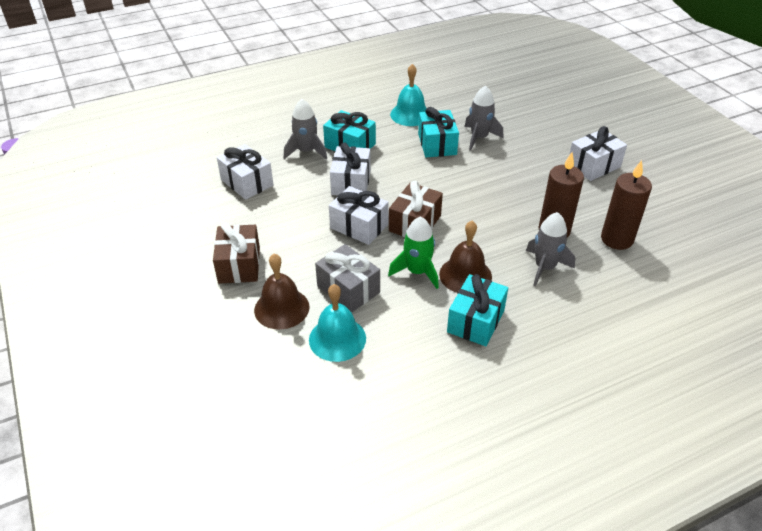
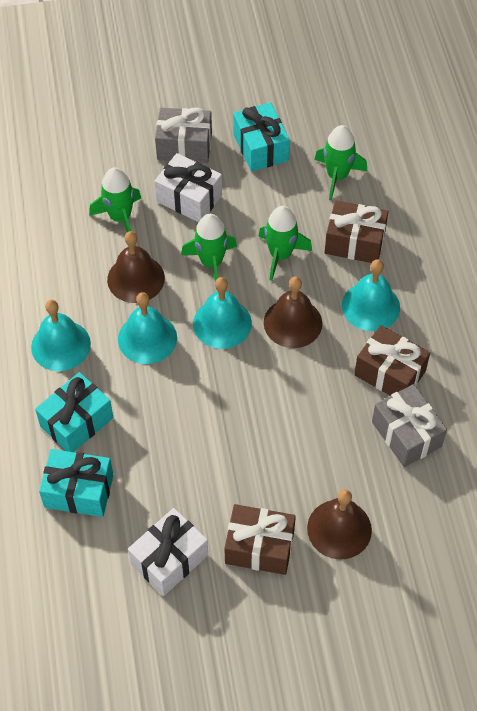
brown bell: [254,253,310,330] [439,221,492,293] = 2 -> [107,231,165,303] [264,276,322,348] [307,489,372,560] = 3
brown candle: [539,152,584,238] [601,160,652,250] = 2 -> none = 0
brown gift: [213,222,260,284] [389,181,443,237] = 2 -> [224,504,296,575] [325,200,389,263] [354,325,430,396] = 3
green rocket: [388,216,439,289] = 1 -> [89,167,141,232] [181,214,237,281] [259,206,312,281] [315,125,367,200] = 4
grey gift: [315,244,380,313] = 1 -> [155,108,212,163] [372,384,447,467] = 2
grey rocket: [284,99,327,160] [464,85,503,151] [526,212,575,287] = 3 -> none = 0
turquoise bell: [309,284,366,362] [390,64,427,126] = 2 -> [31,300,91,371] [118,292,177,364] [193,277,252,349] [342,259,400,331] = 4
white gift: [217,144,273,200] [329,186,389,245] [330,143,371,195] [569,126,627,181] = 4 -> [128,508,208,596] [155,153,222,222] = 2

